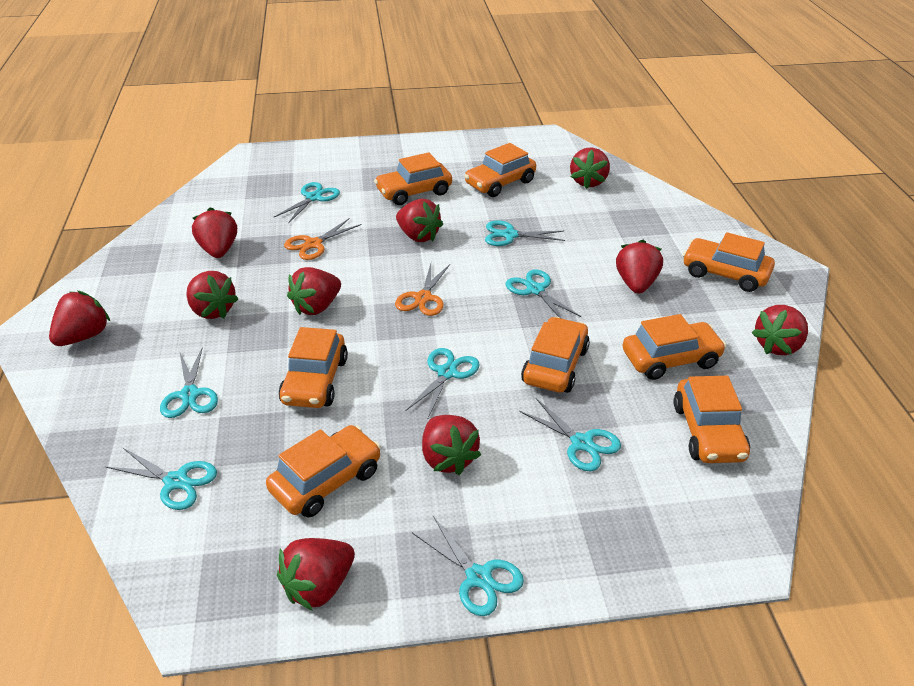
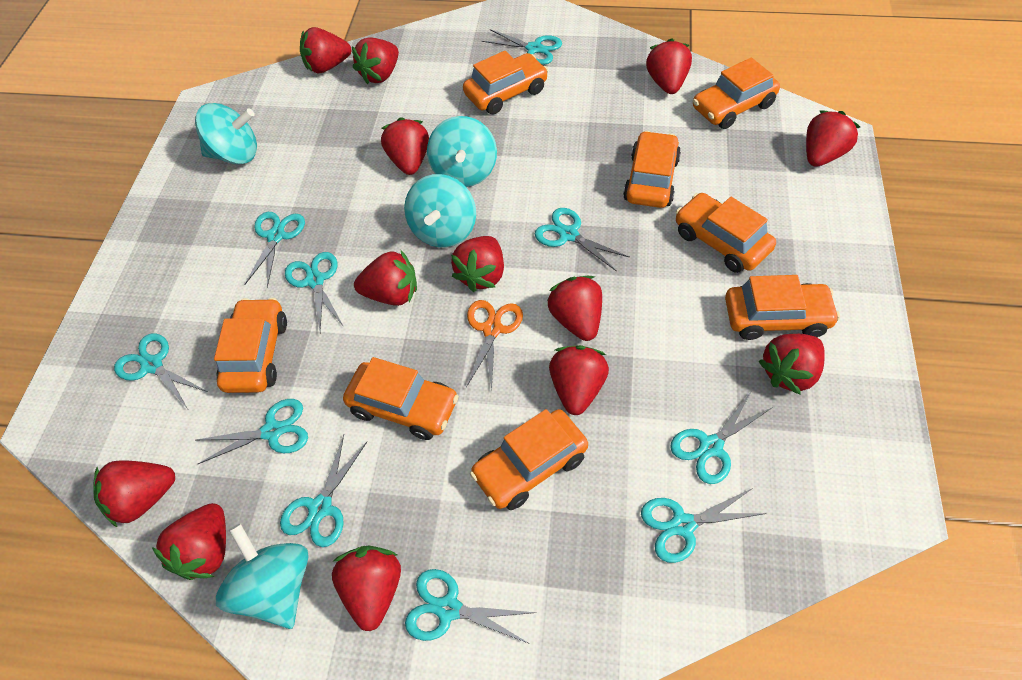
orange scissors: [284,218,362,260] [395,264,450,316] = 2 -> [466,300,523,391] = 1
red strawberry: [49,291,110,346] [186,271,238,319] [192,207,237,258] [277,538,355,611] [287,267,341,315] [396,199,443,242] [422,415,481,475] [570,148,610,189] [616,240,663,294] [752,305,808,355] = 10 -> [93,460,175,527] [152,503,226,580] [300,27,351,73] [332,546,401,631] [352,37,399,84] [354,250,417,306] [381,117,429,175] [451,236,504,292] [547,276,602,341] [549,345,609,415] [646,38,692,94] [759,334,825,394] [806,110,860,167] = 13
turquoise scissors: [106,448,217,510] [160,347,218,418] [274,182,340,223] [406,348,480,418] [412,516,524,616] [485,220,565,246] [506,269,582,319] [519,398,621,471] = 8 -> [114,333,208,409] [197,399,308,464] [244,212,305,287] [280,435,368,547] [285,252,344,332] [405,569,536,644] [482,29,562,65] [535,208,630,272] [641,488,767,563] [670,392,773,484] = 10
turquoise spinning top: none = 0 -> [195,103,257,165] [216,524,309,629] [404,174,476,247] [427,116,497,187] = 4

